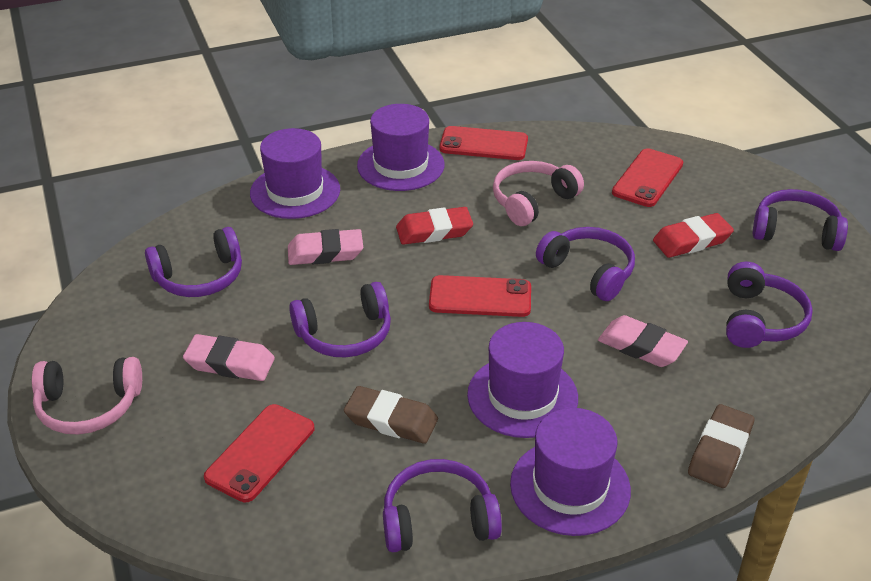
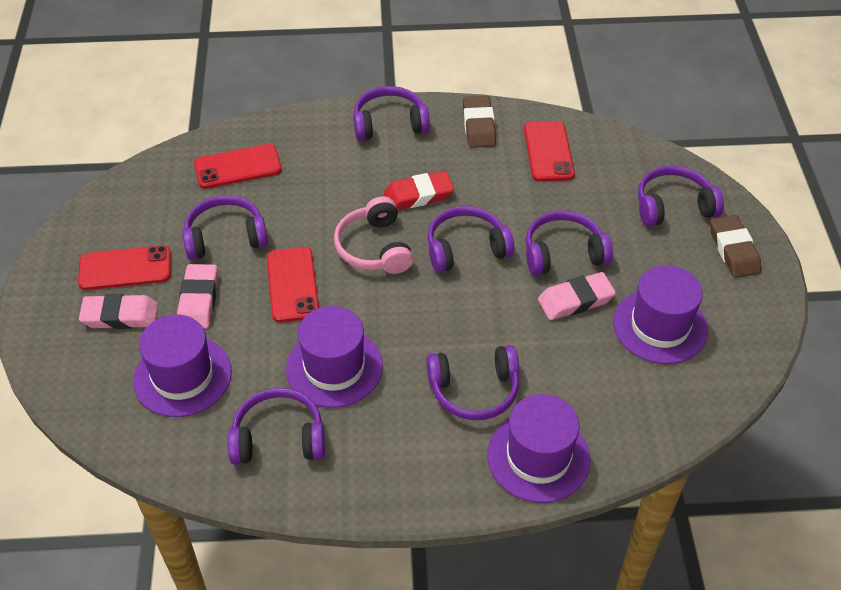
pink headphones: [32,357,142,434] [493,161,584,226] = 2 -> [334,196,413,274] = 1
purple headphones: [145,227,242,297] [289,282,391,357] [383,459,502,552] [536,227,635,301] [726,262,813,348] [753,189,848,251] = 6 -> [182,195,268,260] [228,388,325,465] [353,86,430,141] [426,345,519,420] [427,206,515,273] [526,210,613,275] [638,165,724,227] = 7
red eraser: [396,207,473,245] [653,213,734,258] = 2 -> [384,171,454,210] = 1

